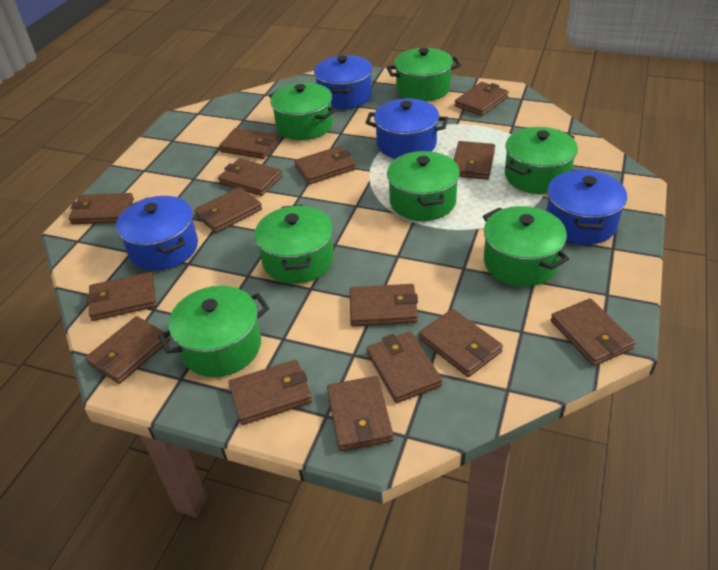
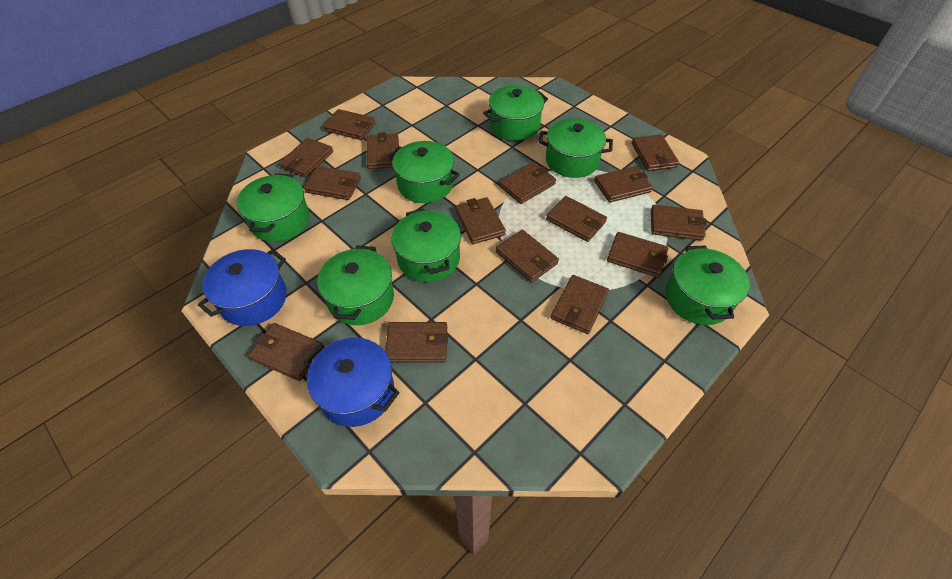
blue pot: [116,196,198,271] [314,55,372,109] [365,99,448,159] [546,169,627,245] = 4 -> [198,249,287,326] [304,338,400,427] = 2

